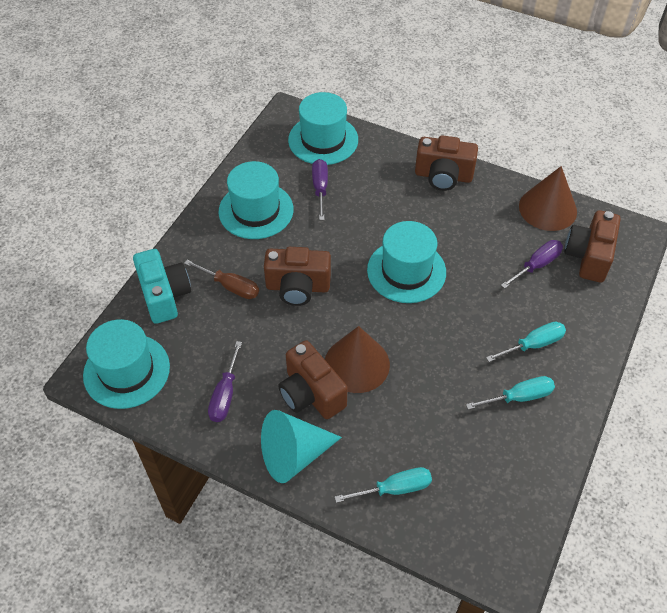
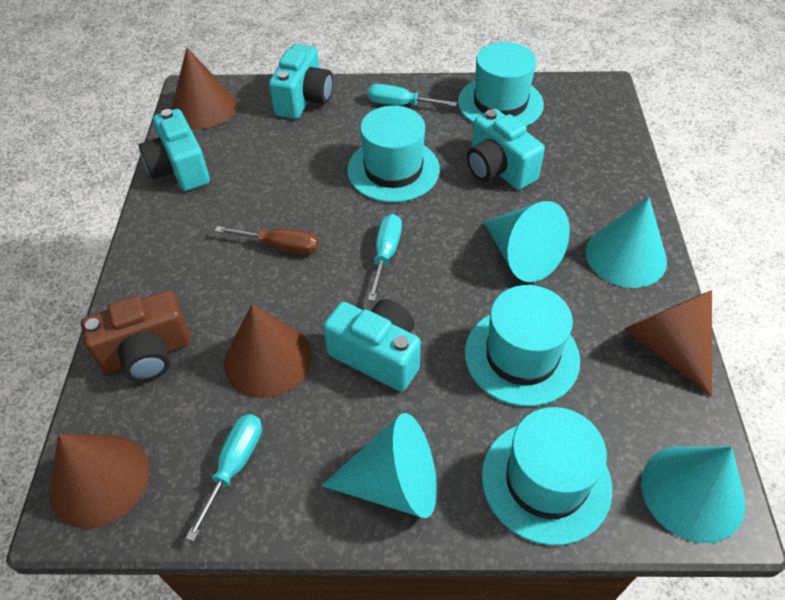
brown camera: [264,247,331,306] [278,340,348,419] [415,135,478,191] [564,210,621,282] = 4 -> [81,290,191,382] = 1
brown cone: [325,326,390,393] [519,166,577,231] = 2 -> [49,434,149,529] [171,48,237,129] [224,305,312,398] [624,290,712,397] = 4
purple screwdriver: [208,341,242,422] [312,159,328,220] [501,240,563,289] = 3 -> none = 0
turquoise camera: [133,249,191,324] = 1 -> [139,109,210,191] [269,44,333,119] [323,299,421,392] [467,109,545,190] = 4
turquoise cone: [261,410,342,483] = 1 -> [322,413,437,518] [484,201,570,282] [586,197,667,288] [641,446,746,543] = 4

